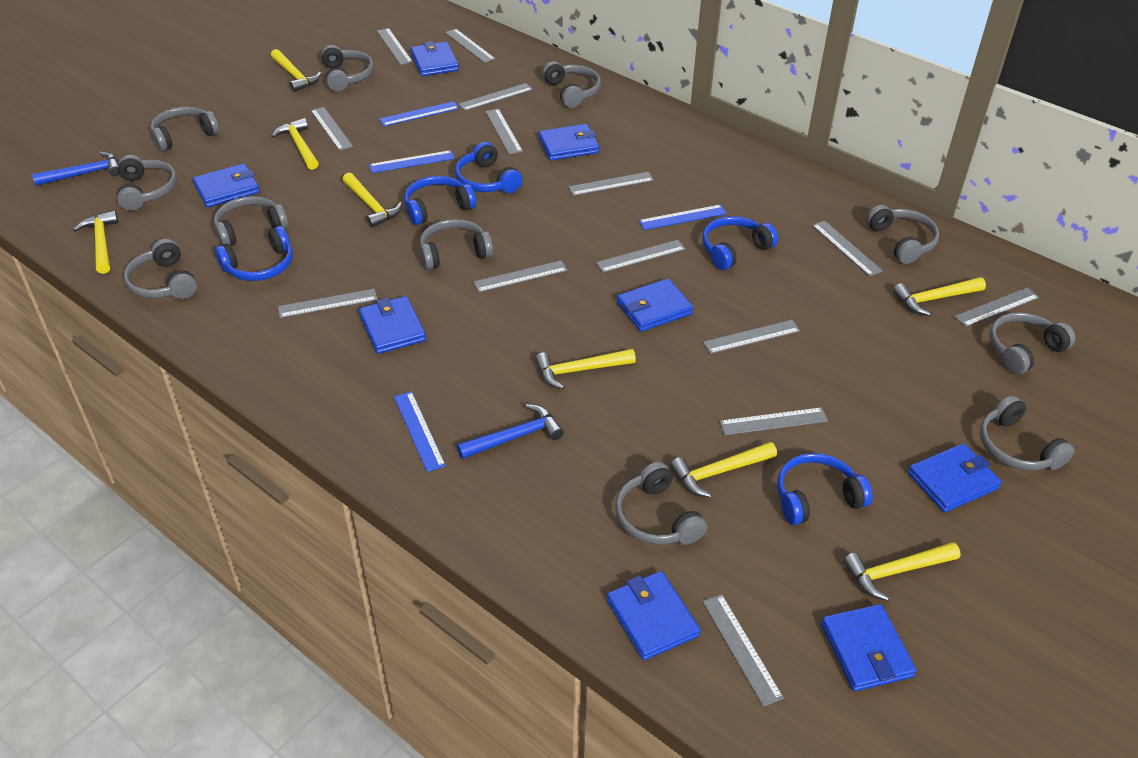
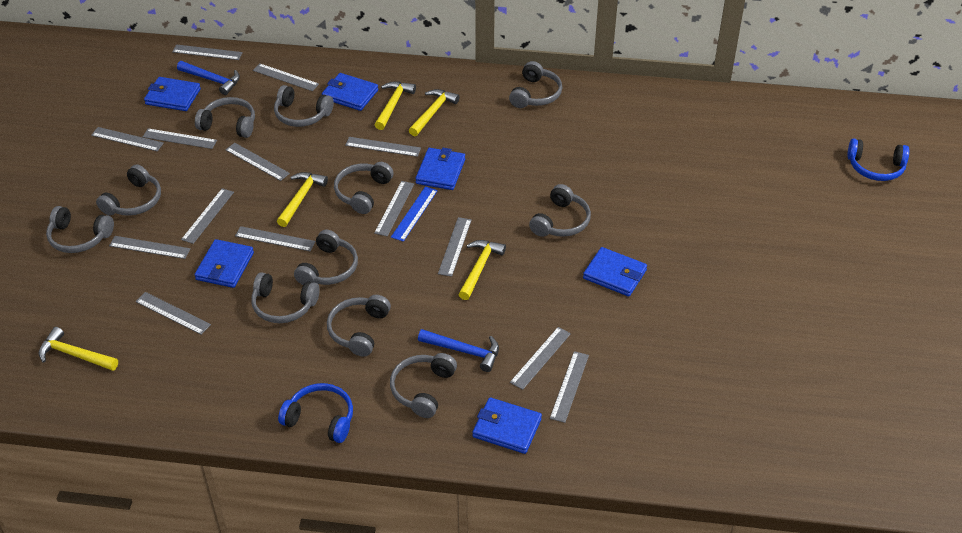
blue headphones: [215,226,293,281] [404,176,476,225] [455,142,522,193] [702,216,778,270] [777,453,873,525] = 5 -> [278,383,353,443] [847,139,909,181] = 2
blue ruler: [369,150,455,173] [379,101,459,126] [394,391,446,472] [639,205,727,230] = 4 -> [391,187,438,242] = 1
blue wallet: [193,163,259,207] [359,296,426,354] [411,41,459,76] [539,124,599,161] [607,571,700,660] [617,278,693,332] [821,604,917,691] [908,443,1002,512] = 8 -> [144,77,201,111] [195,239,254,288] [322,73,378,111] [415,148,465,190] [472,397,542,454] [583,247,647,297] = 6
yellow hammer: [73,211,118,274] [271,49,321,92] [272,118,319,170] [343,173,402,228] [535,349,636,390] [670,442,777,498] [843,542,961,601] [893,277,986,316] = 8 -> [39,327,118,371] [277,172,328,227] [375,81,416,130] [409,89,460,136] [458,240,506,300] = 5

